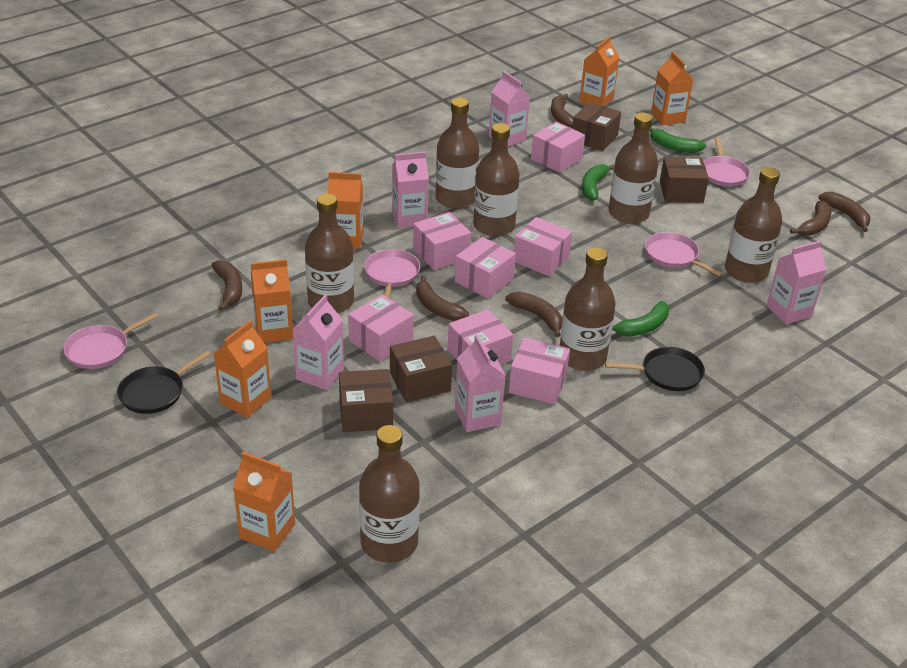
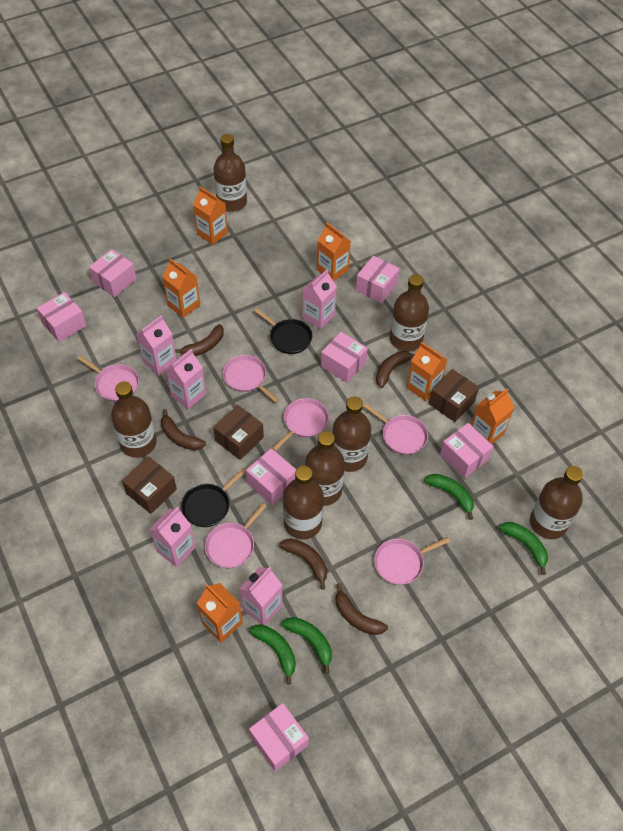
brown banana: [212,260,242,311] [416,275,469,321] [505,291,563,337] [551,94,573,128] [790,201,831,236] [818,192,870,232] = 6 -> [161,409,206,450] [175,324,224,356] [279,538,327,590] [336,583,388,635] [376,351,415,388] = 5
brown box: [339,369,393,432] [390,336,452,402] [572,102,621,151] [660,157,709,203] = 4 -> [122,456,177,514] [213,405,264,460] [429,369,479,422] = 3
green banana: [582,164,615,201] [612,301,669,337] [650,127,706,153] = 3 -> [249,624,296,684] [282,617,332,674] [424,474,474,520] [499,522,548,575] = 4
pink pan: [63,312,158,369] [364,249,420,299] [645,232,722,277] [703,137,750,186] = 4 -> [78,356,139,402] [205,503,267,568] [223,355,279,403] [272,398,329,451] [363,403,428,455] [374,537,450,585] = 6

